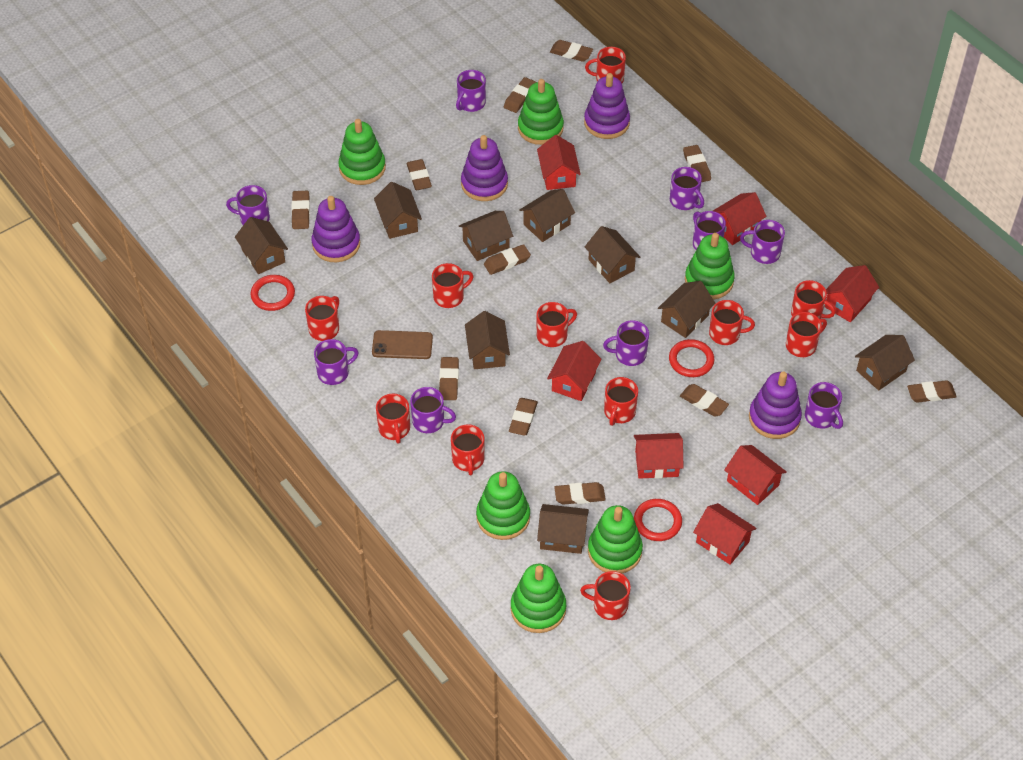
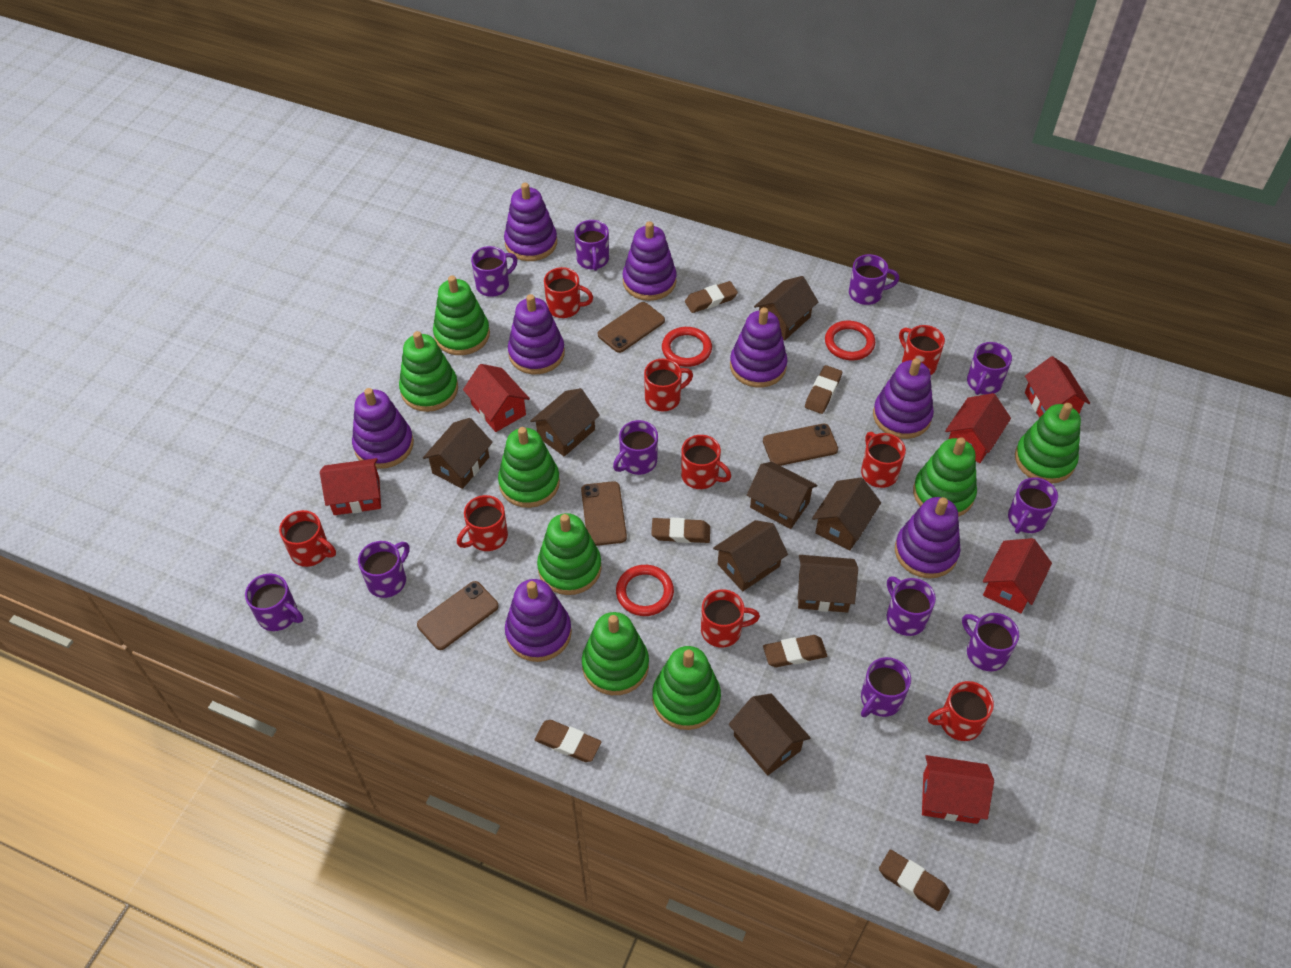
brown eraser: [291,191,310,229] [407,159,432,190] [439,357,459,400] [484,244,531,275] [504,77,536,113] [509,398,538,436] [550,40,593,62] [554,482,606,505] [680,384,729,417] [683,145,711,182] [907,380,957,403] = 11 -> [535,720,601,762] [651,517,710,543] [685,281,738,313] [763,635,827,667] [805,365,842,414] [879,850,950,911] = 6
brown house: [235,217,288,274] [374,182,422,239] [459,211,513,261] [465,311,510,369] [519,189,575,242] [537,504,589,554] [585,226,640,283] [658,281,715,338] [855,335,915,391] = 9 -> [423,418,493,489] [530,388,600,457] [713,520,788,591] [729,694,811,775] [747,462,817,529] [754,276,818,340] [797,555,858,613] [812,478,881,551] = 8
brown phone: [372,330,433,359] = 1 -> [417,581,499,650] [581,481,627,546] [598,302,665,353] [763,424,838,466] = 4
green stacking toy: [338,119,386,185] [476,471,530,540] [511,564,566,633] [518,79,564,145] [588,505,643,574] [685,233,735,300] = 6 -> [399,331,458,412] [433,275,490,355] [498,427,560,508] [537,513,602,595] [582,612,649,695] [652,646,721,730] [913,437,977,517] [1015,403,1081,484] = 8
purple mug: [226,185,270,225] [314,339,359,385] [410,387,456,433] [456,70,486,112] [603,320,649,366] [670,167,704,210] [693,211,726,250] [740,220,785,264] [805,382,843,429] = 9 -> [245,574,303,631] [358,541,409,598] [471,246,518,297] [574,220,609,271] [613,420,658,475] [849,254,899,305] [861,657,911,717] [887,576,936,636] [962,613,1019,671] [967,342,1012,395] [1008,477,1058,534] = 11
purple stacking toy: [312,196,360,262] [461,135,508,201] [584,73,630,139] [749,372,802,439] = 4 -> [352,388,414,469] [504,183,557,261] [505,579,572,662] [508,294,565,374] [623,221,677,301] [730,307,787,388] [873,358,934,439] [895,497,960,579] = 8
red house: [537,135,581,190] [547,341,602,401] [634,433,684,479] [693,503,757,565] [713,192,767,245] [724,445,787,505] [825,265,879,322] = 7 -> [320,458,381,515] [463,364,530,432] [922,755,994,824] [945,393,1011,463] [983,538,1052,613] [1025,356,1090,418] = 6
red mug: [305,296,339,341] [376,394,410,443] [432,263,474,308] [451,424,484,476] [537,302,577,347] [580,571,631,620] [585,47,626,83] [604,377,638,426] [709,300,755,345] [786,312,827,357] [791,280,836,319] = 11 -> [279,510,336,567] [457,495,508,551] [544,267,593,318] [644,358,693,412] [681,435,731,489] [701,589,760,648] [861,432,906,488] [899,325,945,375] [928,681,994,741] = 9

